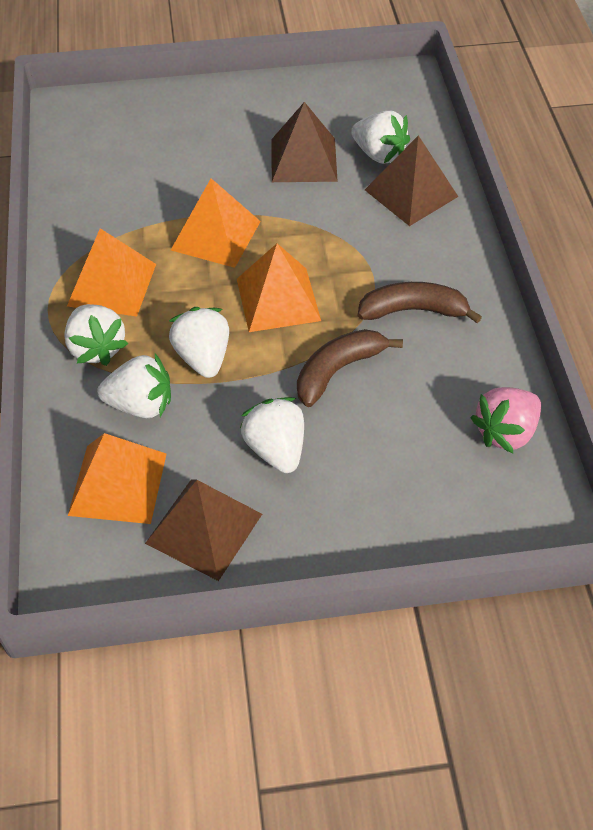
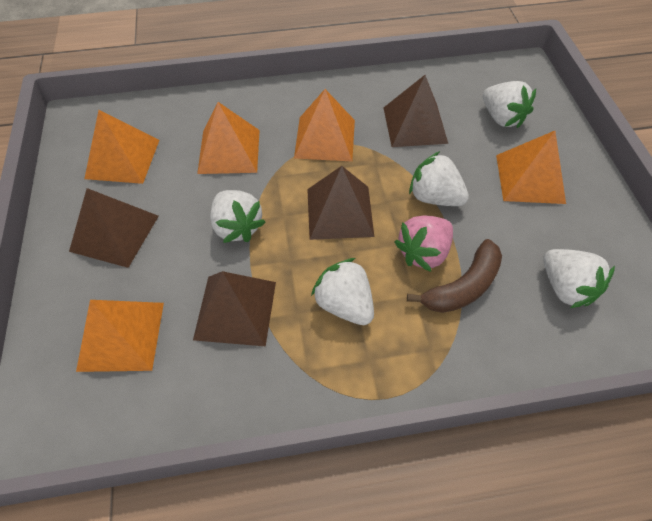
brown banana: [297,329,403,407] [358,282,482,323] = 2 -> [407,239,502,313] = 1
brown pyramid: [145,479,262,581] [272,102,338,182] [365,135,458,226] = 3 -> [69,188,159,268] [193,271,276,346] [307,166,374,240] [384,75,448,147] = 4
orange pyramid: [67,228,156,316] [68,433,166,524] [171,178,261,268] [237,243,321,332] = 4 -> [76,300,164,372] [84,110,159,184] [197,102,260,174] [294,89,355,161] [496,131,566,204] = 5

